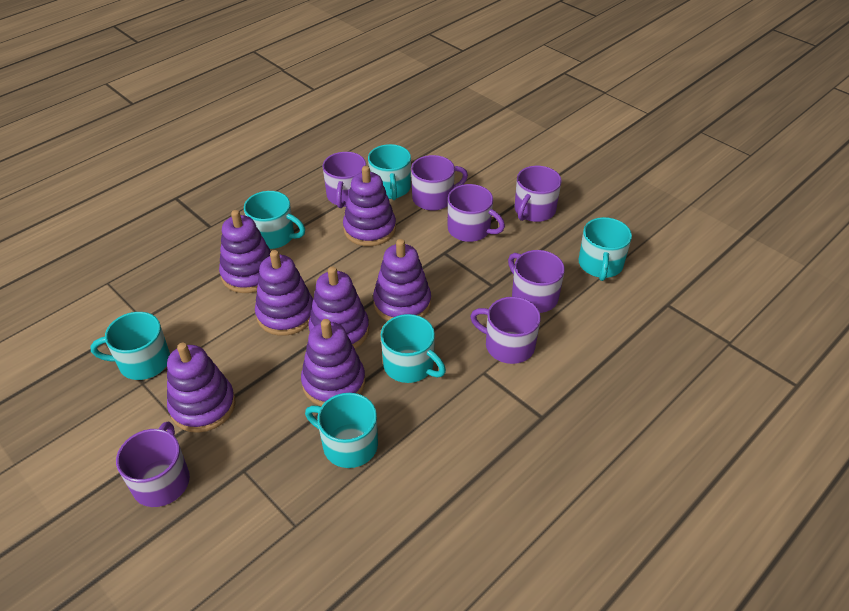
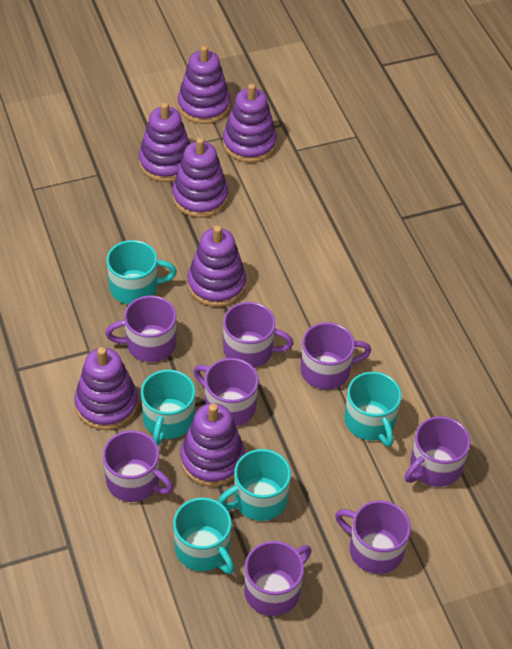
purple mug: [116,422,190,507] [323,152,366,208] [411,155,468,211] [448,184,505,242] [470,297,541,364] [508,250,565,313] [515,166,562,222] = 7 -> [103,431,174,502] [105,296,176,362] [194,358,259,426] [223,302,293,368] [244,541,312,616] [300,322,371,390] [335,500,411,574] [404,416,470,487] = 8
turquoise mug: [91,312,170,380] [244,191,305,249] [305,393,378,468] [368,144,411,200] [381,314,446,383] [578,217,632,281] = 6 -> [106,240,177,305] [141,370,195,446] [173,498,235,574] [218,449,291,521] [345,372,402,447] = 5

